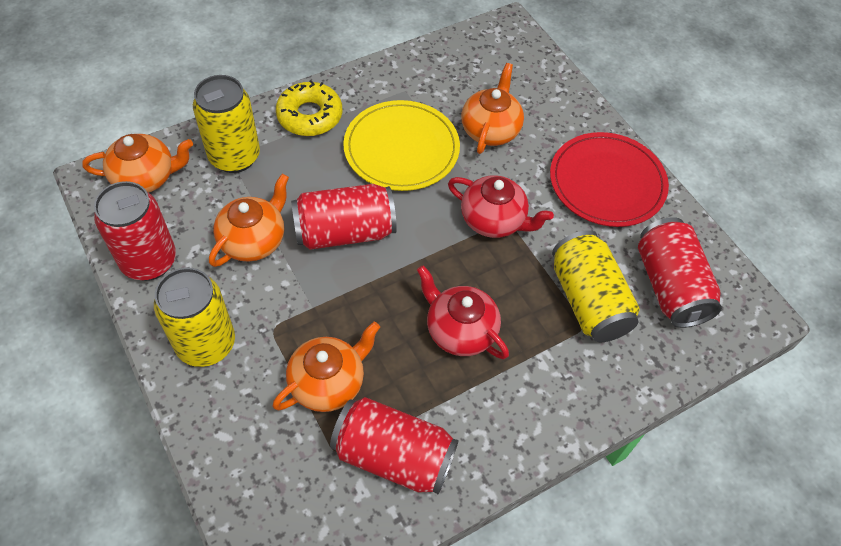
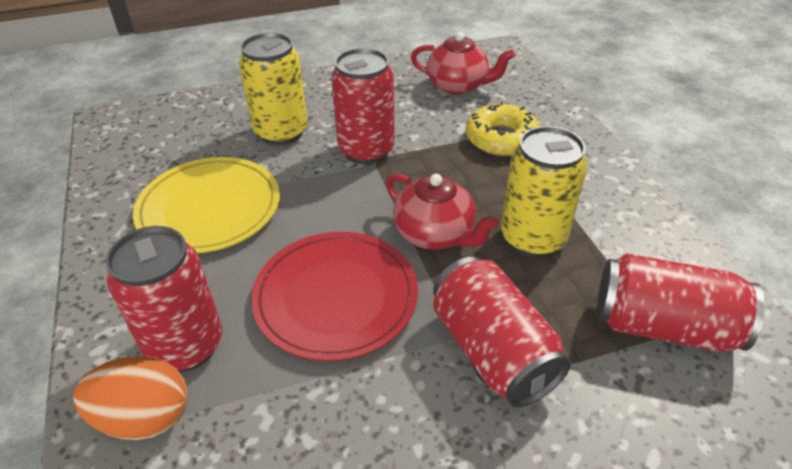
orange egg: none = 0 -> [73,356,188,440] = 1
orange teapot: [82,134,193,193] [209,174,289,267] [273,321,380,412] [461,63,524,154] = 4 -> none = 0
yellow can: [154,267,235,367] [193,75,260,173] [552,230,640,342] = 3 -> [239,32,308,145] [501,126,587,258] = 2

